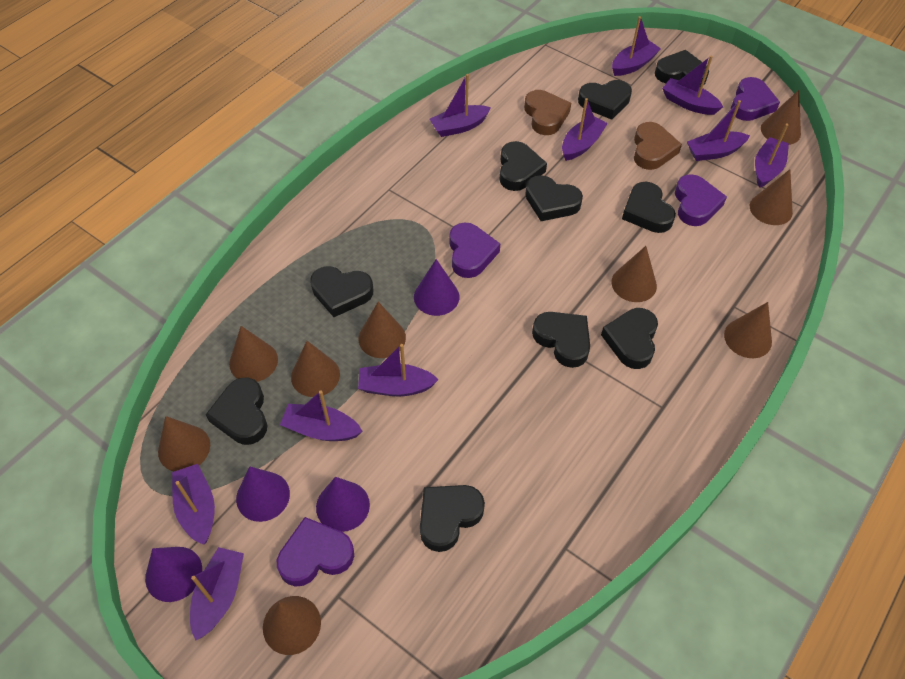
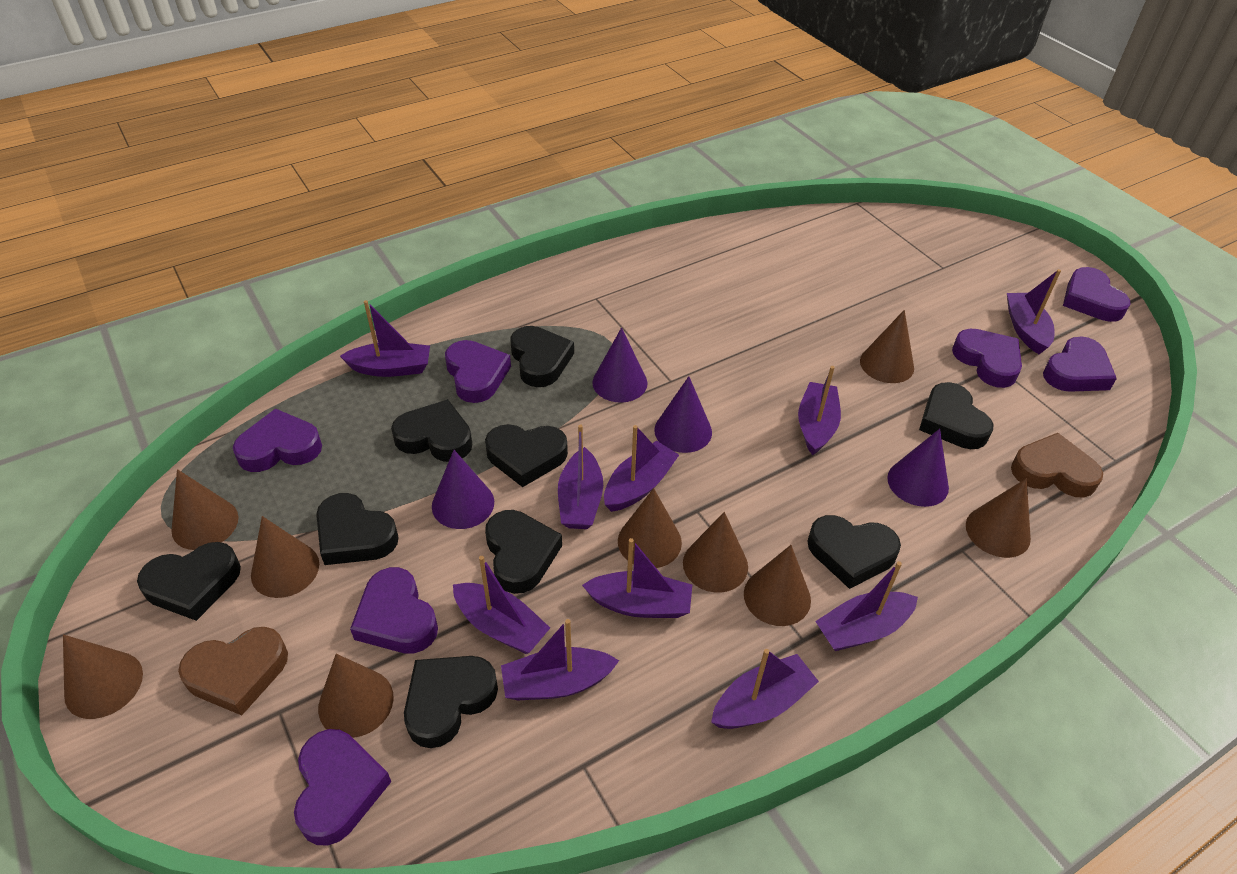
black heart: [206,378,268,445] [310,266,374,317] [420,485,485,552] [499,141,547,191] [525,175,583,221] [532,312,590,368] [578,80,632,120] [601,308,658,369] [622,182,676,233] [655,50,709,86] = 10 -> [137,542,241,621] [316,493,399,565] [391,399,472,462] [404,656,498,748] [485,424,568,487] [485,510,562,594] [510,326,574,387] [807,515,901,589] [919,382,993,449] = 9
purple heart: [277,517,354,587] [449,222,500,278] [675,174,727,226] [731,77,780,121] = 4 -> [233,409,322,472] [294,729,391,846] [350,567,438,654] [445,340,511,403] [952,329,1022,388] [1043,337,1117,392] [1063,267,1130,322] = 7

